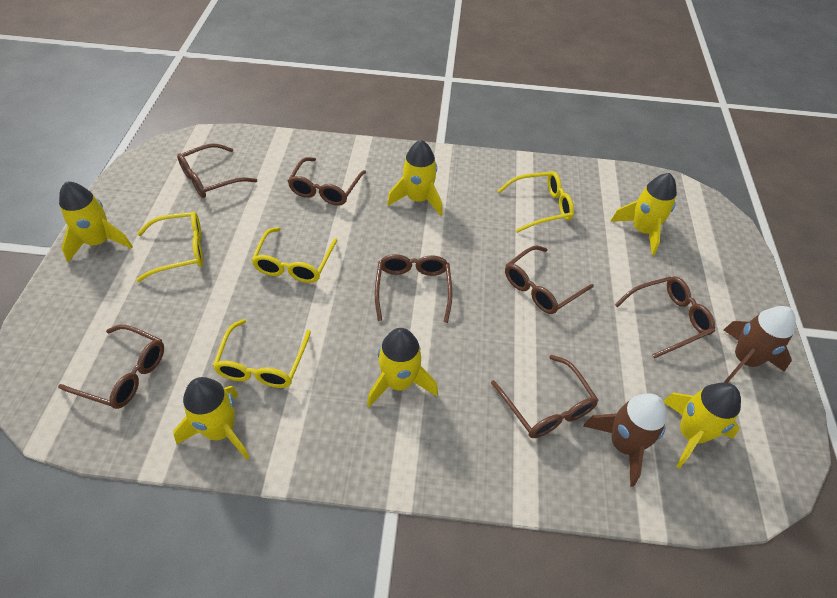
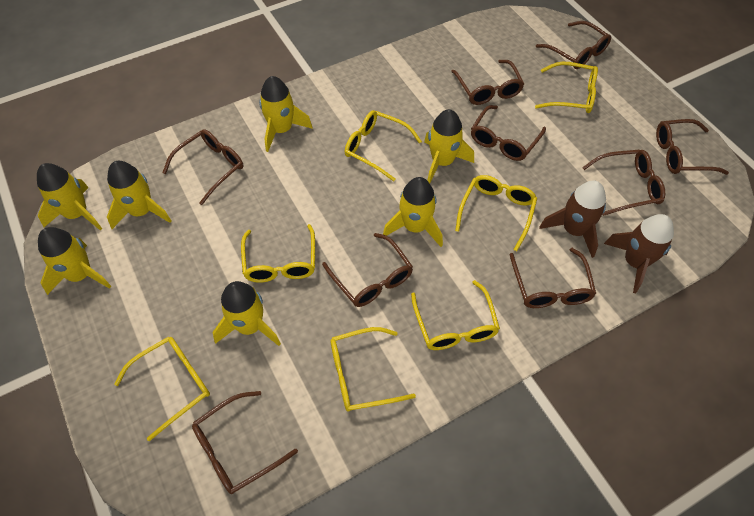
brown glasses: [58,325,164,409] [177,144,257,198] [288,157,366,206] [375,254,452,323] [491,355,598,438] [505,246,594,314] [615,276,715,358] = 7 -> [162,129,243,205] [192,391,298,494] [322,233,413,307] [451,60,524,105] [471,105,546,161] [509,248,596,308] [536,21,611,69] [582,150,665,216] [656,119,729,175] = 9
yellow glasses: [136,211,203,282] [213,319,311,388] [251,227,337,283] [498,171,574,233] = 4 -> [114,336,210,441] [241,224,315,283] [330,327,416,412] [345,110,422,181] [411,280,500,350] [455,175,537,251] [535,62,598,113] = 7
yellow rocket: [59,181,133,262] [173,377,250,459] [367,328,438,407] [387,140,443,216] [610,173,677,255] [663,383,741,468] = 6 -> [37,163,102,230] [38,227,111,295] [107,161,171,229] [213,281,281,346] [259,76,313,152] [383,177,443,247] [424,109,474,183] = 7

